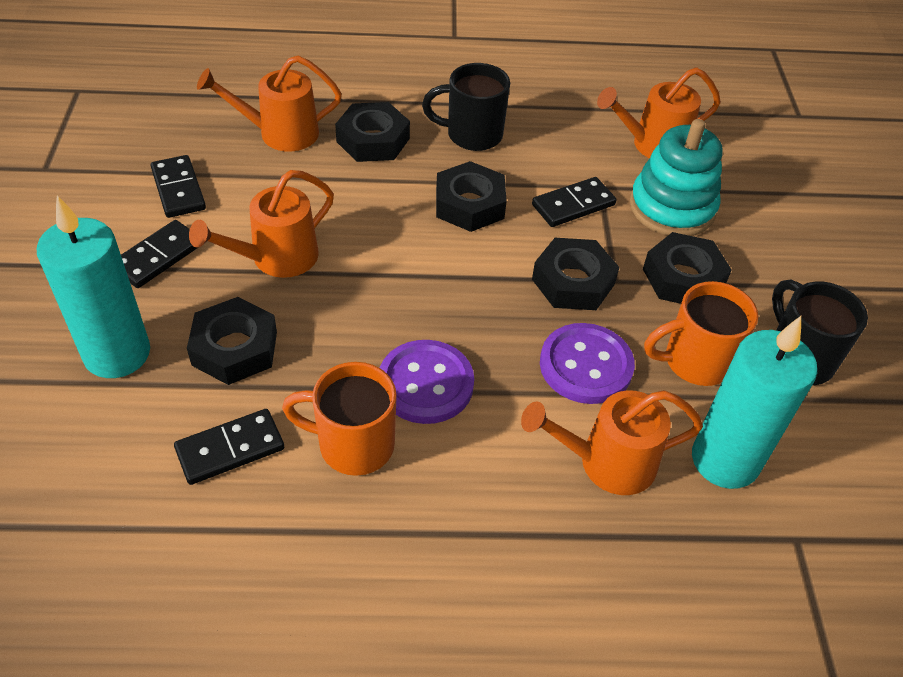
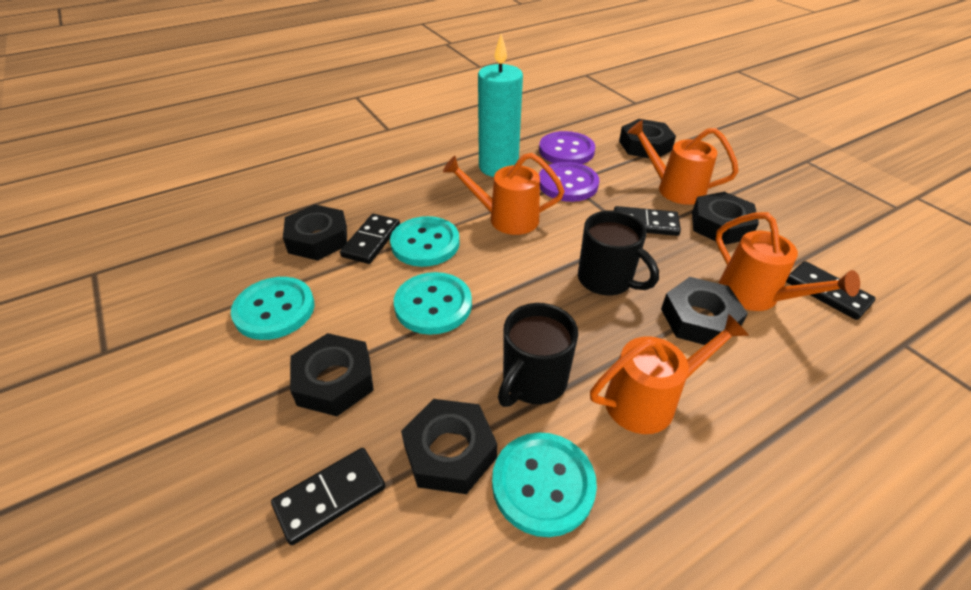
black nut: [187,297,277,385] [335,102,410,162] [436,161,507,232] [532,238,619,310] [643,232,732,304] = 5 -> [283,204,347,261] [290,333,374,416] [401,399,497,494] [619,119,676,158] [661,277,748,345] [692,192,759,245] = 6
orange mug: [282,362,397,476] [644,281,758,386] = 2 -> none = 0
turquoise button: none = 0 -> [231,277,315,340] [390,216,460,267] [394,272,472,335] [492,432,597,537] = 4
turquoise candle: [37,195,150,378] [692,316,817,489] = 2 -> [478,34,523,177] = 1
turquoise stacking toy: [630,119,723,236] = 1 -> none = 0

